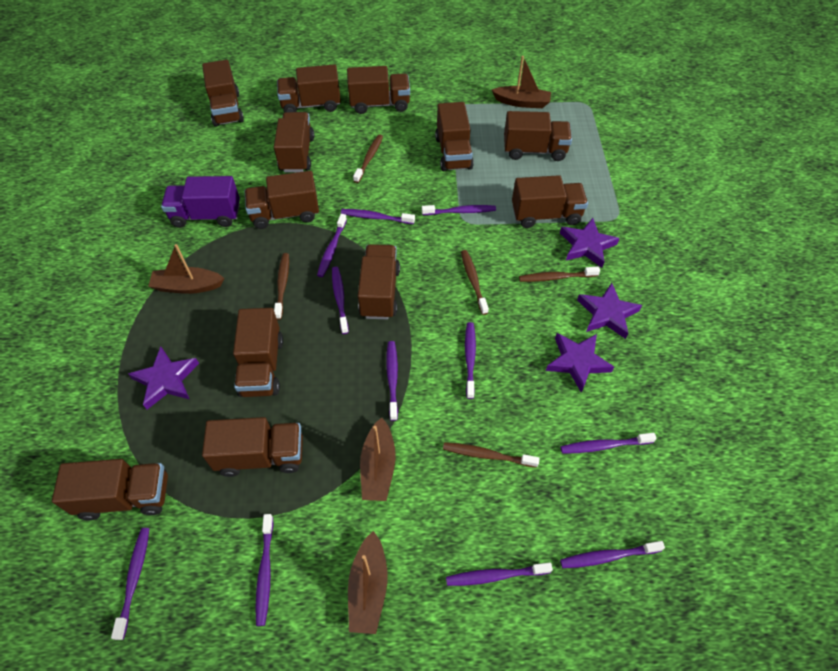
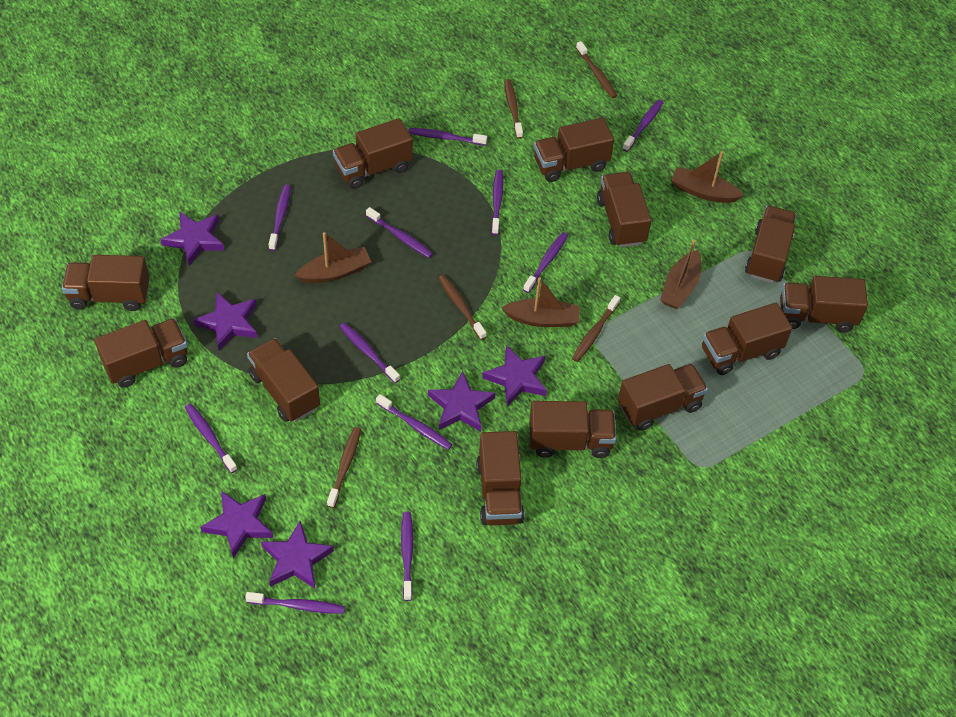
purple star: [128,346,199,409] [546,333,614,392] [560,218,620,268] [577,283,642,339] = 4 -> [160,211,225,266] [193,292,258,351] [201,491,273,559] [261,521,334,589] [428,371,495,432] [482,345,547,406] = 6
purple truck: [161,176,240,228] = 1 -> none = 0

